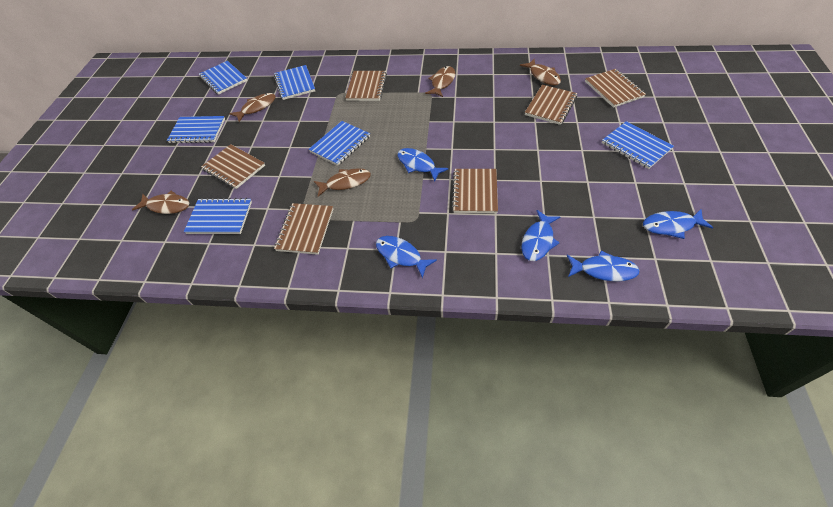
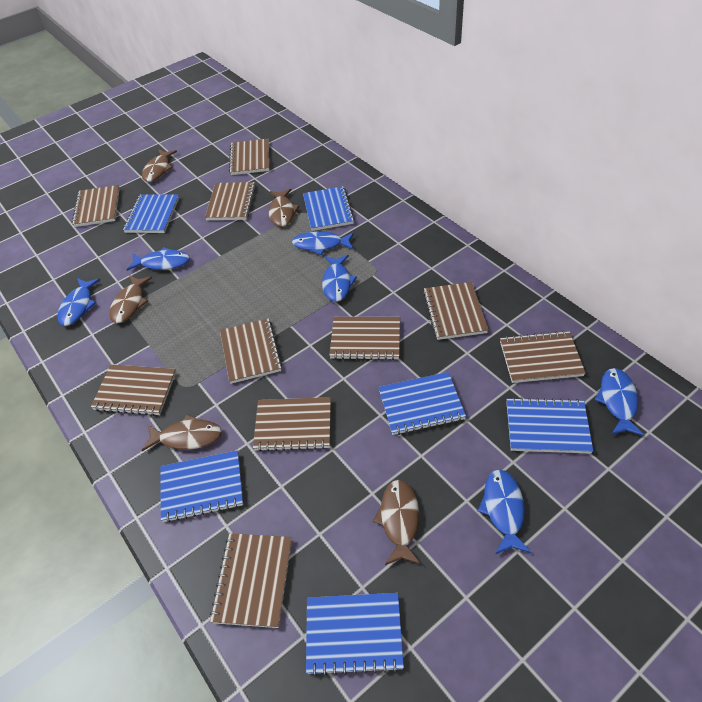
blue fish: [376,236,437,279] [397,148,449,182] [521,210,560,261] [567,251,640,281] [643,209,713,239] = 5 -> [57,278,100,326] [127,247,190,271] [292,231,354,255] [322,255,357,302] [478,469,531,554] [595,368,645,436] = 6
brown notebook: [201,144,265,189] [274,203,333,255] [345,71,387,101] [452,169,498,214] [525,85,577,125] [585,69,646,108] = 6 -> [72,185,120,227] [91,365,176,416] [205,182,256,220] [210,533,292,628] [220,318,282,384] [229,139,269,175] [253,397,331,452] [329,317,400,360] [423,282,488,340] [500,331,586,383] = 10

